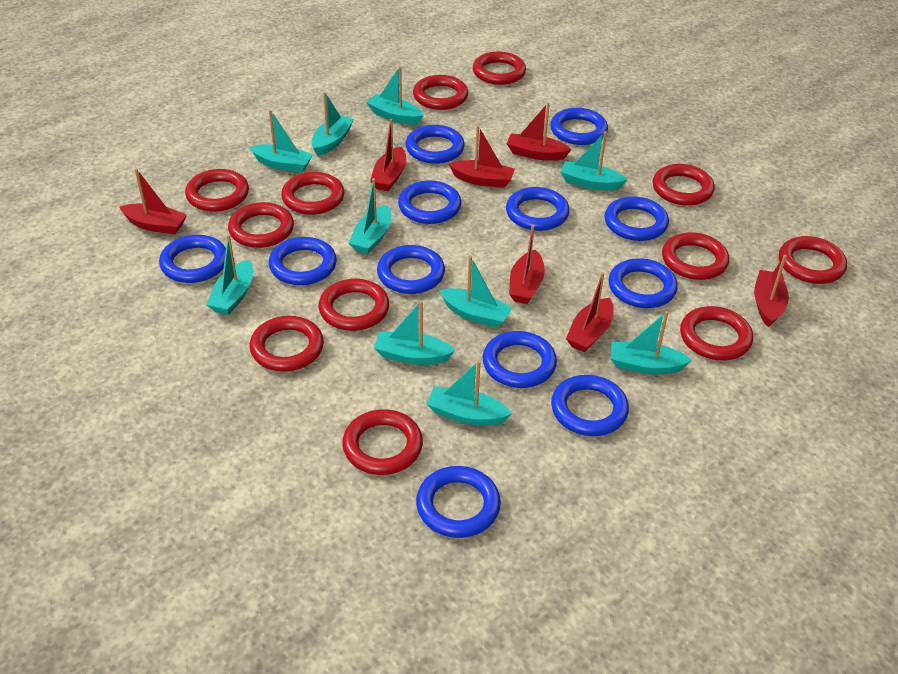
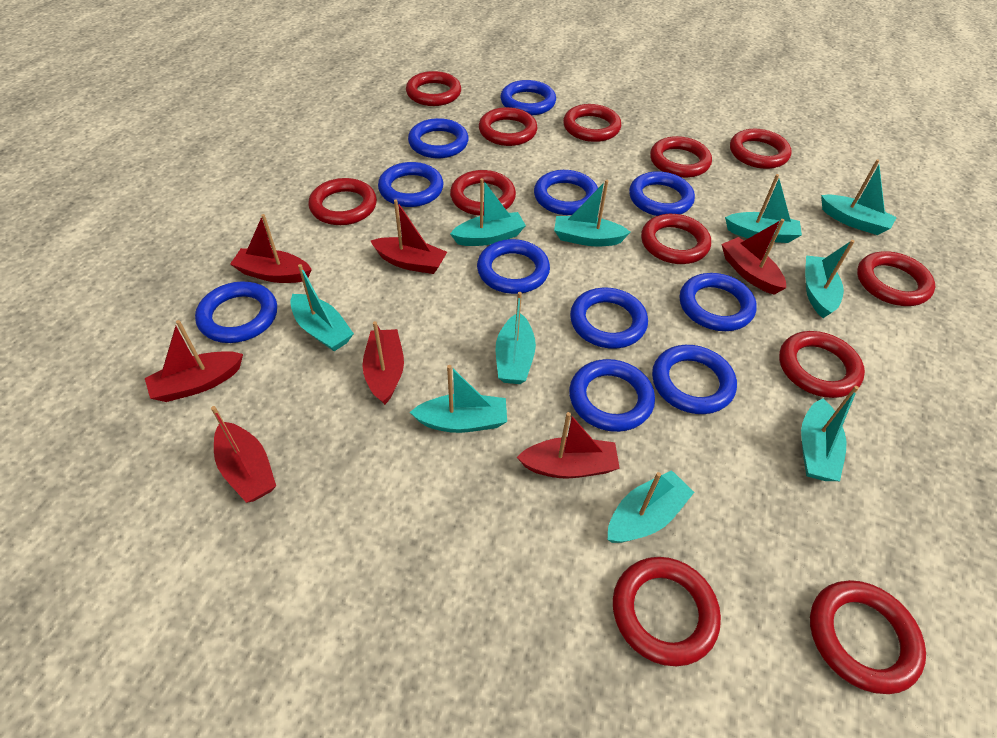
blue ring: [159,235,226,283] [269,237,337,285] [377,245,445,294] [398,180,461,224] [406,125,465,164] [416,466,501,538] [482,331,557,388] [506,187,570,231] [550,108,608,145] [551,375,629,436] [604,196,669,241] [609,258,678,308] = 12 -> [195,281,277,343] [378,162,443,207] [408,118,469,158] [477,239,550,294] [500,80,556,115] [534,170,598,215] [569,359,655,432] [570,288,648,349] [629,171,695,216] [652,345,737,414] [680,273,757,331] = 11

